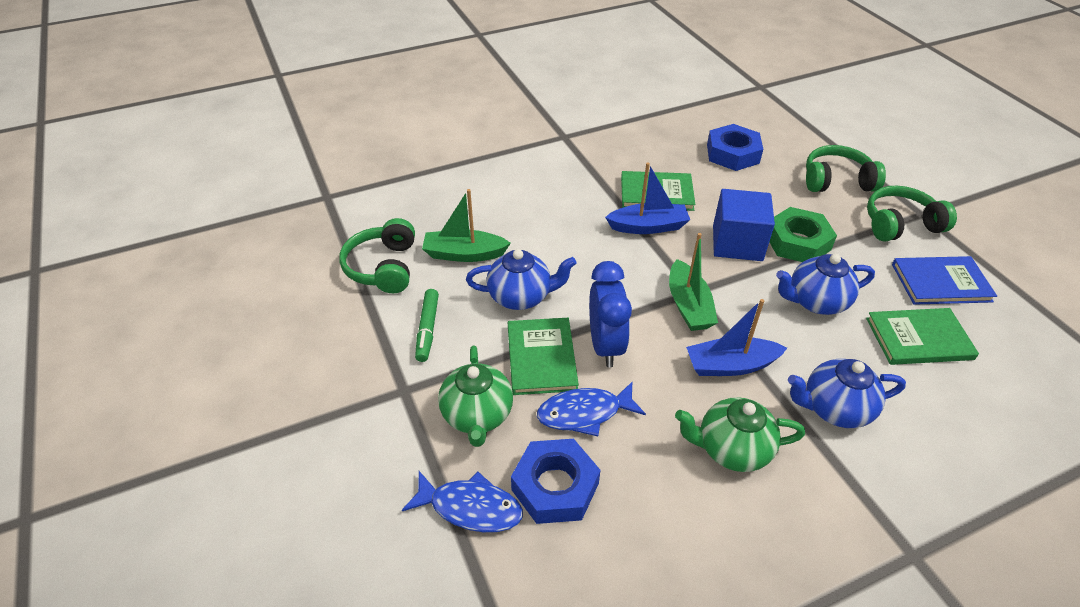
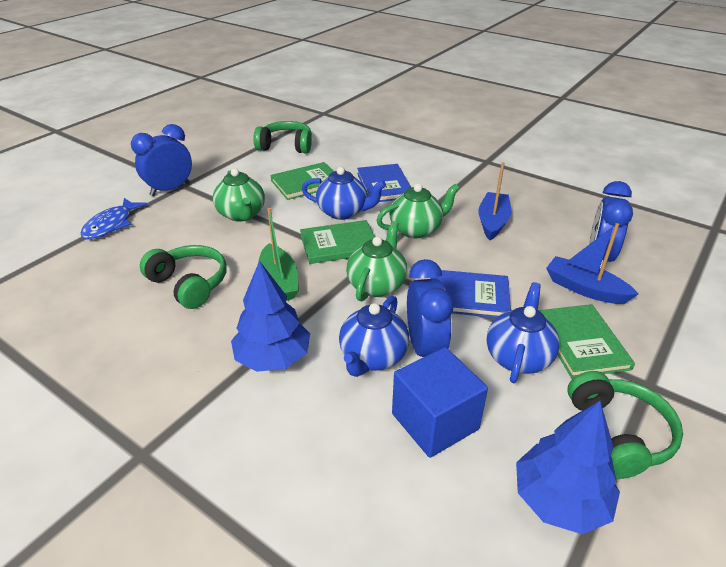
blue book: [892,256,997,305] = 1 -> [357,164,411,202] [430,270,511,318] = 2
blue clock: [589,261,632,367] = 1 -> [131,124,192,196] [407,259,453,357] [589,181,633,269] = 3
blue fish: [402,471,523,532] [537,382,646,436] = 2 -> [81,198,148,239] = 1
blue nut: [511,439,600,524] [707,124,763,171] = 2 -> none = 0
blue tree: none = 0 -> [231,261,310,372] [516,401,620,534] = 2
green boat: [422,189,511,262] [669,233,718,331] = 2 -> [258,208,299,301] = 1
green marker: [415,289,439,362] = 1 -> none = 0
green nut: [770,207,837,262] = 1 -> none = 0
green teapot: [438,345,513,447] [675,397,805,472] = 2 -> [213,168,265,222] [346,221,407,302] [376,184,460,238] = 3

